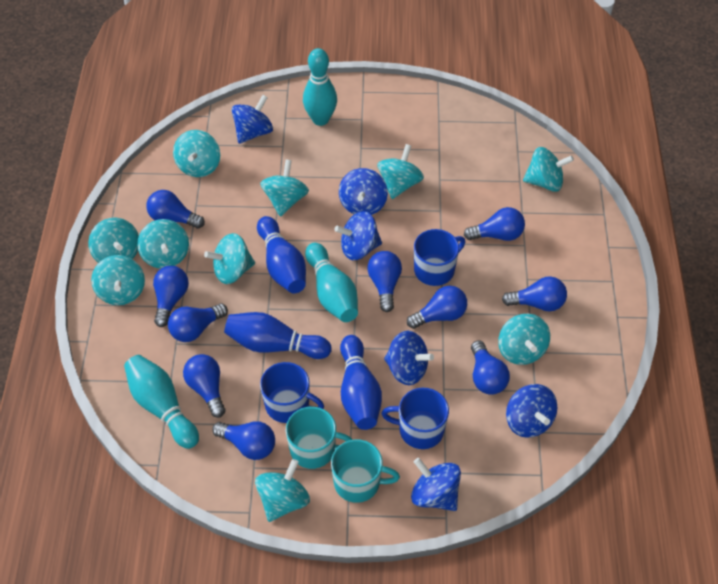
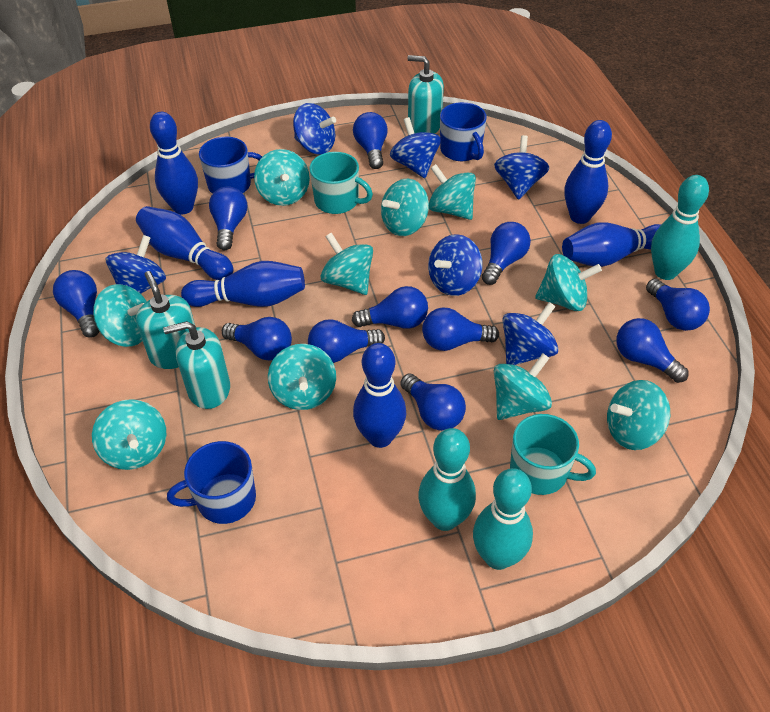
blue bowling pin: [224,312,331,359] [257,216,306,293] [340,335,382,430] = 3 -> [136,206,233,280] [150,112,198,214] [181,261,305,307] [353,343,406,448] [562,222,661,267] [564,120,612,224] = 6
blue light bulb: [146,190,205,229] [153,266,189,327] [168,304,228,342] [183,354,226,418] [212,421,275,460] [367,251,402,312] [407,286,467,329] [464,207,525,241] [471,340,510,395] [502,276,567,311] = 10 -> [53,270,99,338] [209,186,247,251] [222,317,292,360] [308,319,385,363] [352,286,428,329] [353,112,388,169] [400,374,466,431] [422,307,499,351] [482,222,531,285] [616,318,689,383] [646,278,710,331] = 11
turquoise soap dispenser: none = 0 -> [136,271,195,369] [163,321,230,409] [407,55,444,134] = 3

